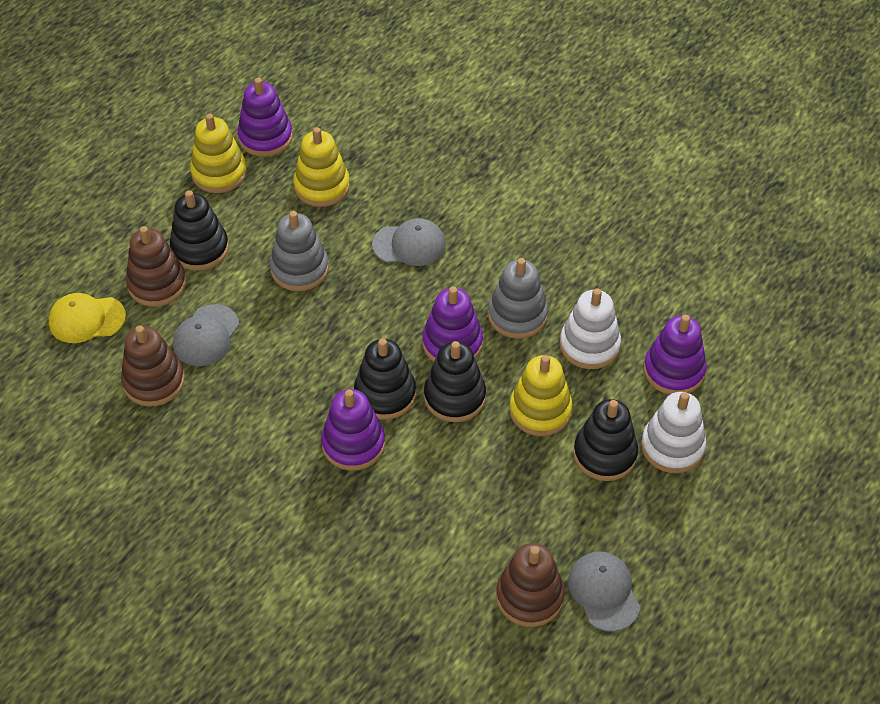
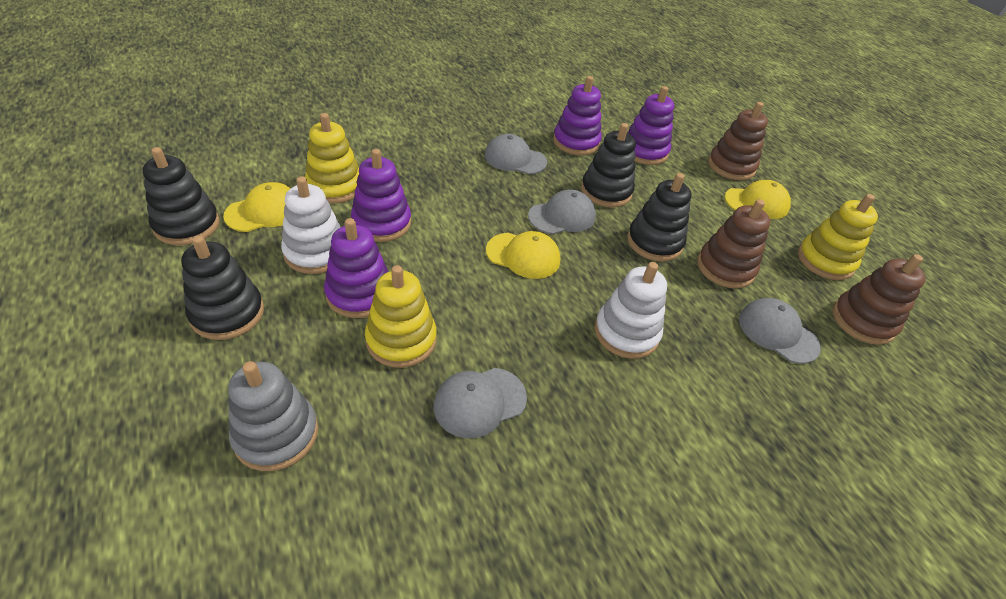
grey cap: [173,304,239,366] [372,218,446,266] [568,552,640,632] = 3 -> [434,368,527,438] [485,134,547,175] [528,190,596,234] [739,298,821,364] = 4
grey stacking toy: [270,211,329,291] [488,258,548,339] = 2 -> [228,361,318,471] = 1
yellow cap: [48,293,126,343] = 1 -> [223,182,291,232] [486,231,560,279] [724,180,791,219] = 3

